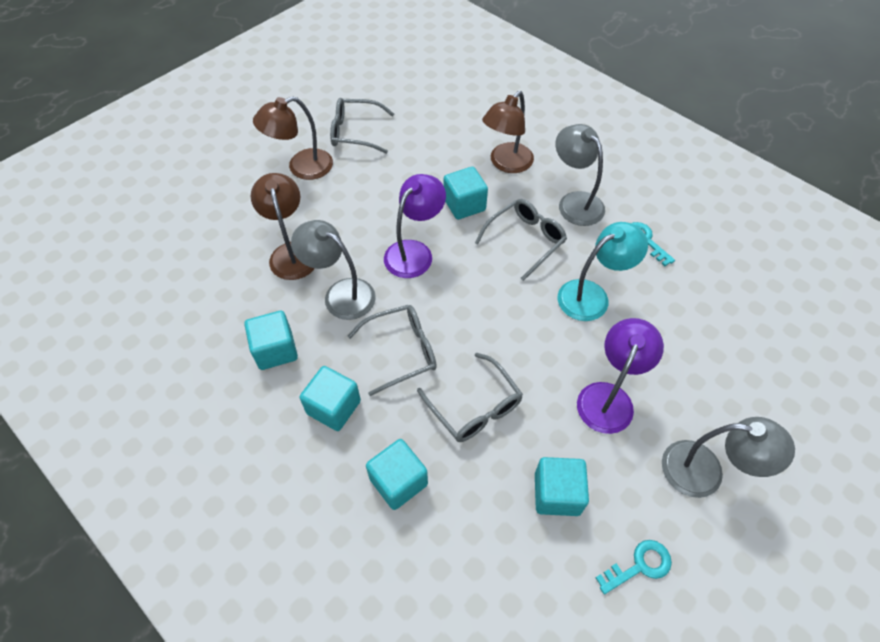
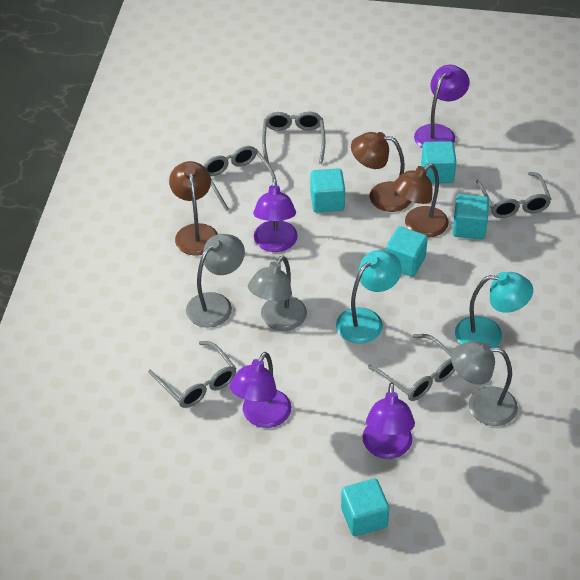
grey glasses: [330,98,394,154] [348,305,437,396] [417,352,523,442] [475,199,567,281] = 4 -> [148,341,236,408] [204,146,277,211] [262,111,325,164] [368,334,455,401] [476,172,551,218] = 5
purple lamp: [384,174,446,278] [577,318,664,434] = 2 -> [230,352,291,428] [253,178,298,252] [362,382,415,459] [414,65,470,148] = 4
turquoise key: [596,540,672,594] [631,222,675,266] = 2 -> none = 0
turquoise lamp: [558,222,648,321] = 1 -> [336,250,402,343] [455,272,533,348] = 2

